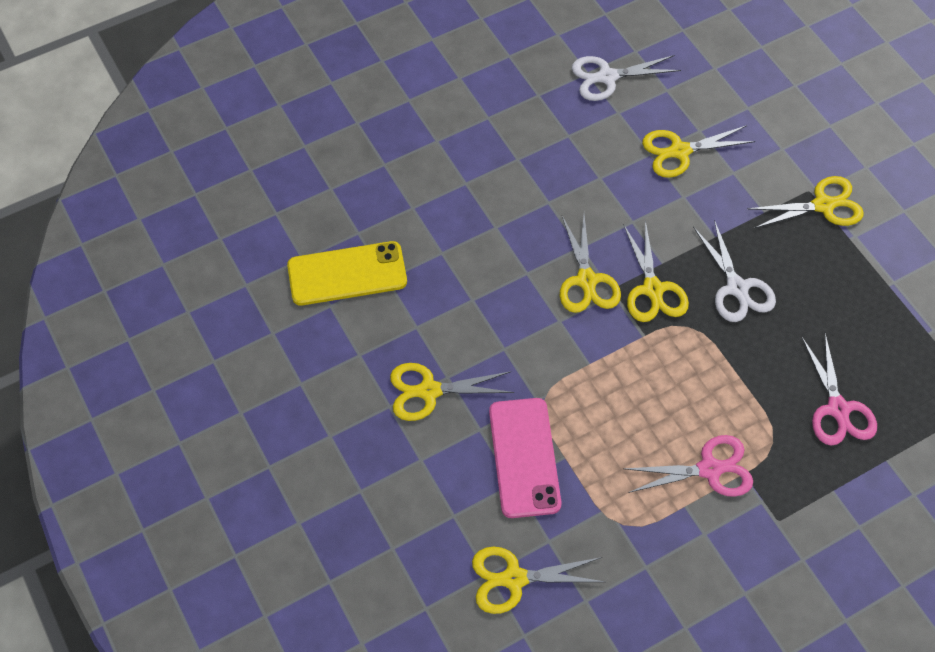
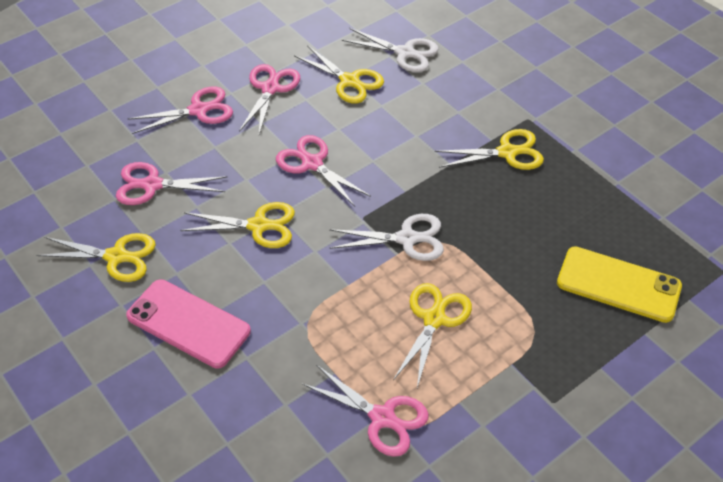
pink scissors: [623,435,753,497] [802,333,877,446] = 2 -> [116,162,227,205] [128,87,233,134] [239,64,300,134] [276,135,371,207] [302,365,429,457] = 5
yellow scissors: [390,363,514,421] [472,547,605,614] [560,215,621,313] [623,220,689,322] [642,125,755,178] [747,176,864,228] = 6 -> [36,233,156,282] [180,202,295,248] [294,45,384,103] [393,283,472,388] [435,129,544,170] = 5

